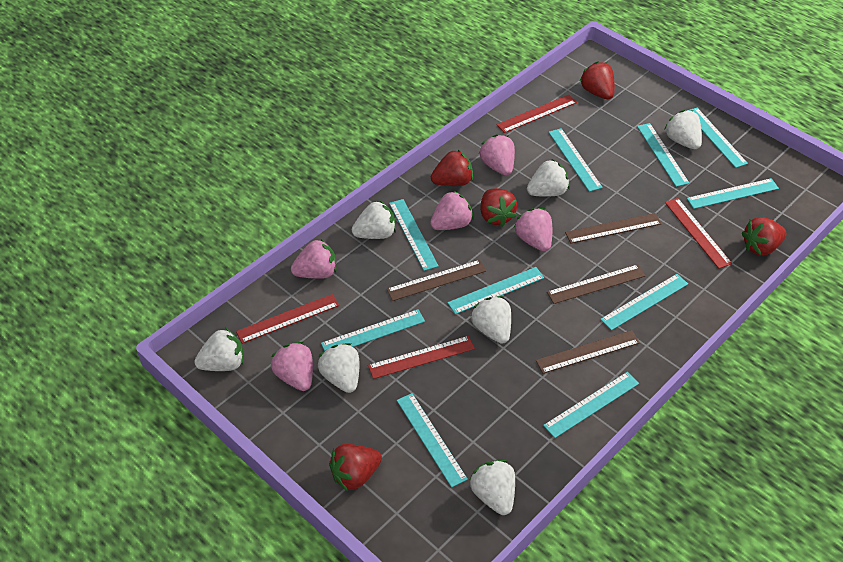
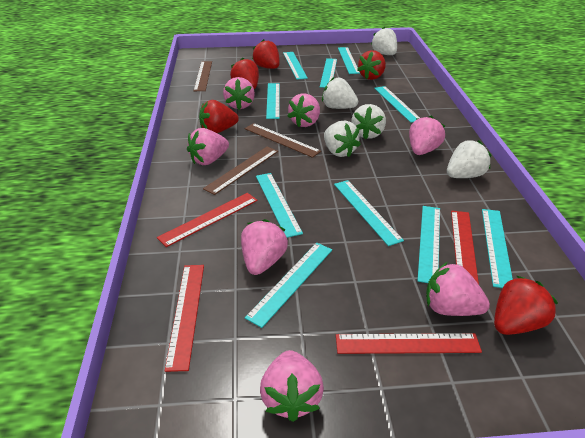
brown ruler: [387,260,486,301] [536,330,640,374] [547,264,645,304] [565,213,662,244] = 4 -> [193,61,212,91] [203,147,278,195] [245,123,321,158] = 3
pink strawberry: [271,342,313,391] [291,239,336,279] [430,191,474,230] [479,135,515,176] [514,208,552,251] = 5 -> [187,128,229,165] [223,77,255,110] [241,219,288,275] [260,350,324,422] [287,93,320,127] [409,116,445,155] [426,262,490,316] = 7
white strawberry: [194,328,244,371] [318,343,359,393] [352,201,396,239] [469,460,515,515] [471,296,511,344] [527,159,570,197] [664,110,702,149] = 7 -> [322,77,358,109] [324,120,361,157] [351,104,386,140] [371,27,397,55] [447,140,491,178] = 5

